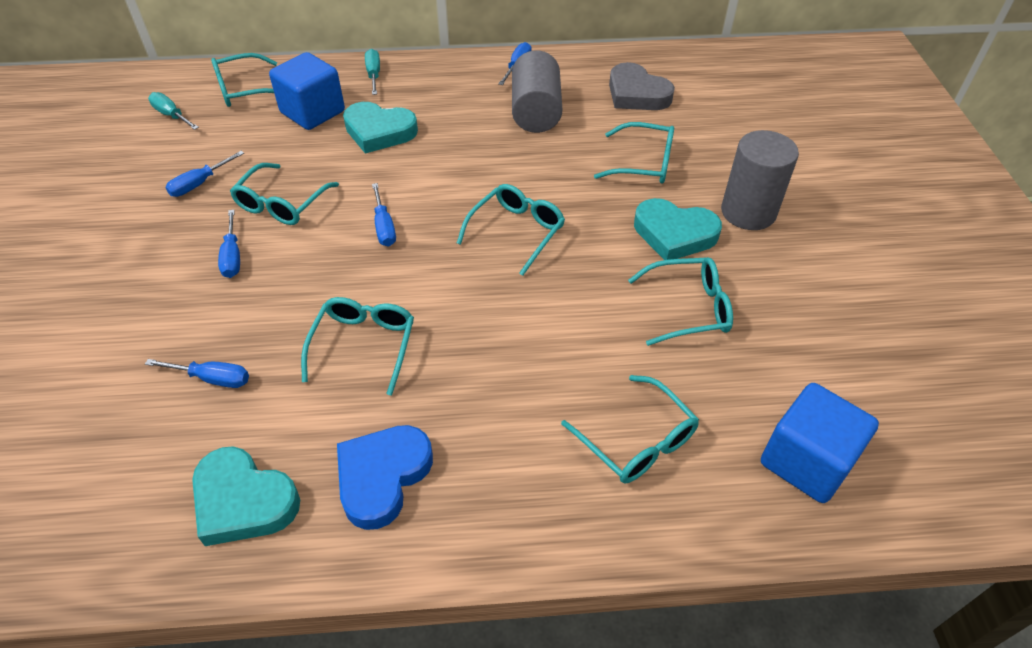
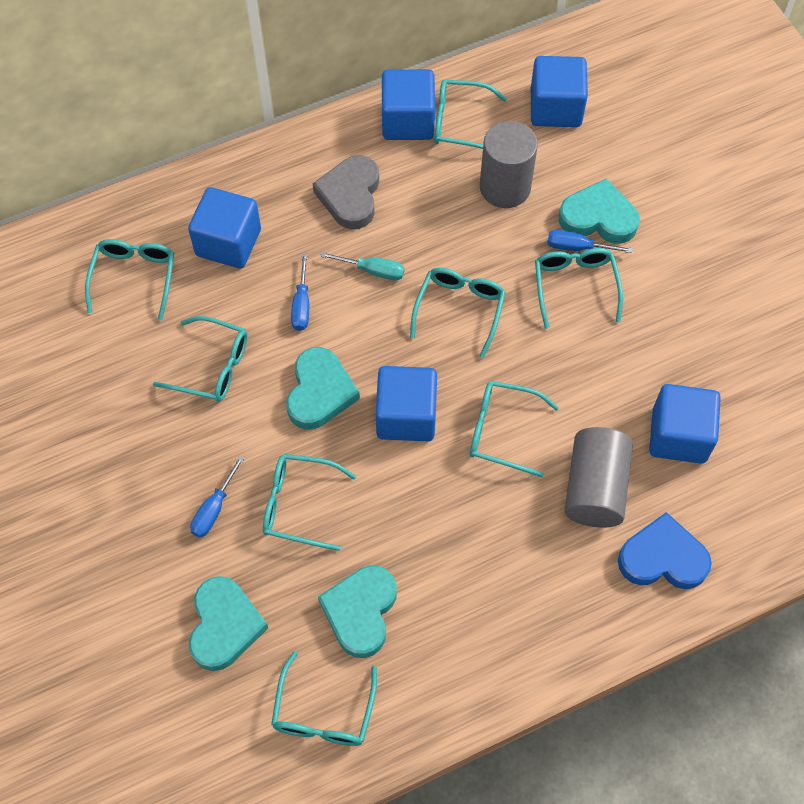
blue cube: [269,52,345,130] [761,383,879,503] = 2 -> [188,187,261,268] [376,366,437,441] [382,69,435,140] [531,56,588,127] [649,384,721,464] = 5
blue screwdriver: [145,359,249,388] [165,151,244,197] [218,210,240,278] [372,183,396,246] [498,42,532,85] = 5 -> [190,455,245,538] [291,253,309,331] [547,230,633,253] = 3
turquoise glasses: [211,53,277,107] [230,163,339,225] [301,297,414,396] [457,184,565,276] [561,375,699,484] [594,122,674,184] [628,257,733,346] = 7 -> [85,239,174,320] [153,316,247,402] [263,454,356,551] [271,651,377,746] [410,268,506,358] [434,80,507,149] [470,381,559,477] [535,248,623,329] = 8
turquoise heart: [192,446,300,546] [343,102,418,154] [634,198,722,260] = 3 -> [189,576,268,671] [286,347,360,430] [318,565,397,658] [559,178,640,244] = 4
turquoise screwdriver: [148,92,199,130] [365,49,380,95] = 2 -> [320,252,405,280] = 1

